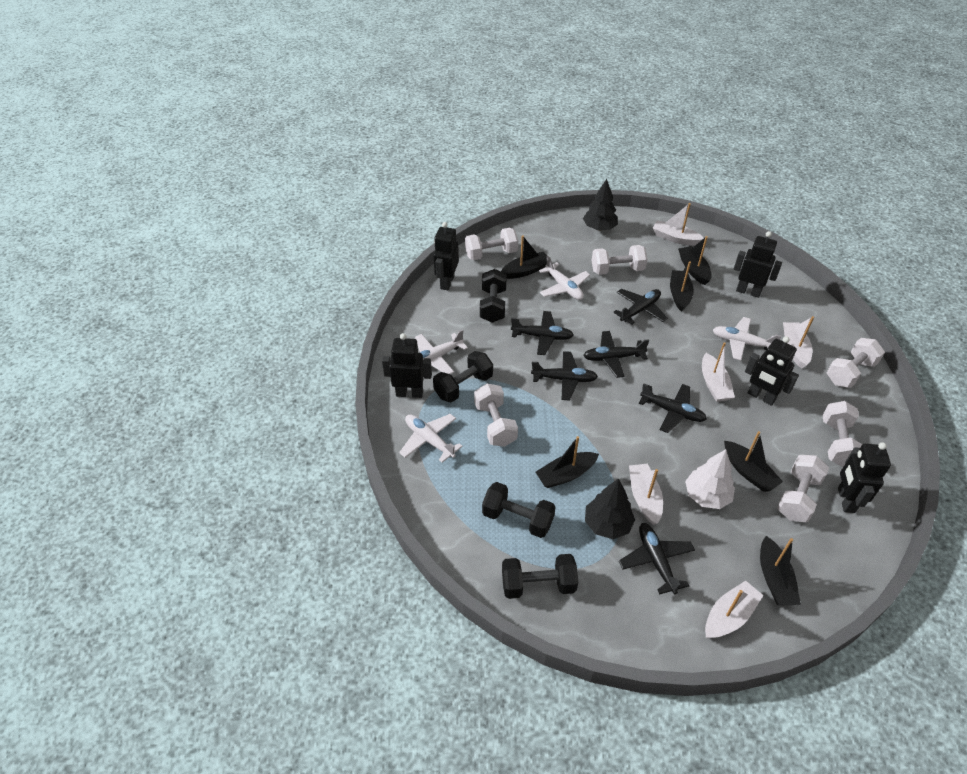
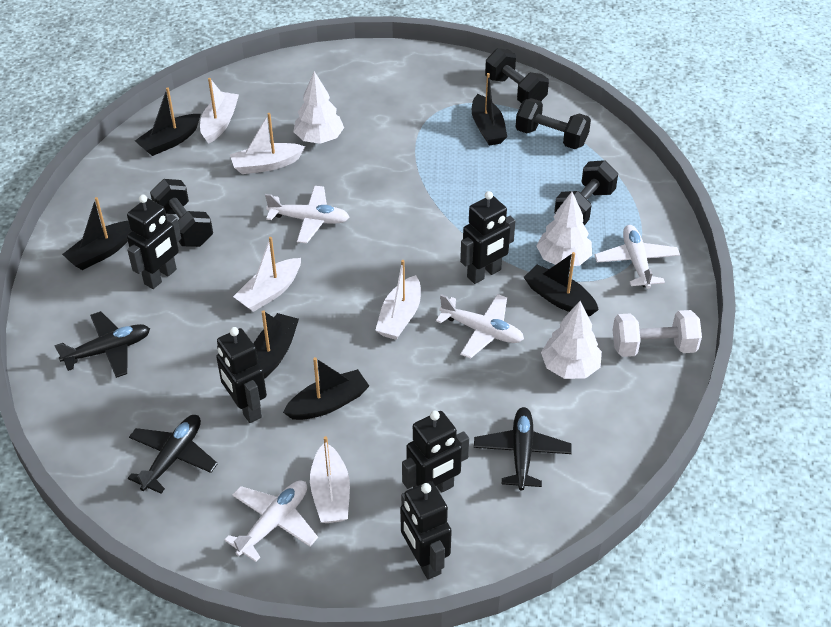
black plane: [511,311,574,355] [531,351,598,401] [583,331,649,378] [613,289,668,325] [619,523,695,595] [639,383,707,433] = 6 -> [54,311,150,378] [128,415,218,494] [474,407,572,491] = 3
black tree: [583,179,618,231] [585,479,635,539] = 2 -> none = 0
white dumbbell: [465,228,518,260] [474,384,518,447] [592,245,648,275] [777,455,829,522] [822,401,862,467] [827,338,885,388] = 6 -> [613,310,702,357] = 1
white tree: [685,449,735,509] = 1 -> [293,71,344,144] [537,192,592,266] [541,301,602,379] = 3

